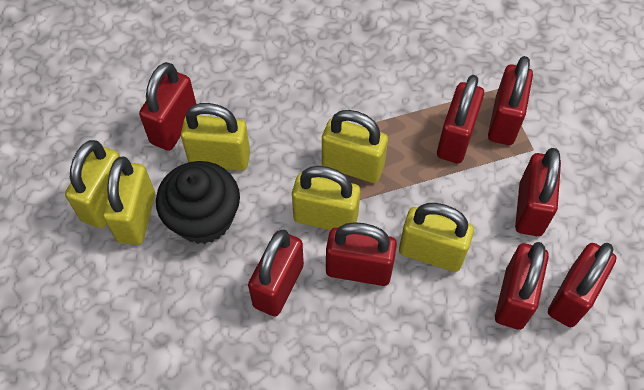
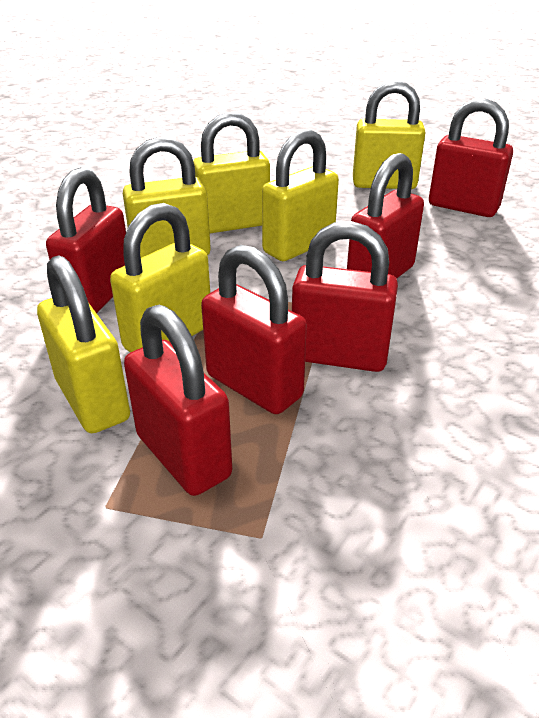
black cupcake: [156,161,240,244] = 1 -> none = 0
red padlock: [139,62,196,151] [248,229,304,317] [326,222,397,286] [437,75,484,163] [488,56,533,145] [495,242,549,330] [515,148,561,236] [548,243,617,327] = 8 -> [46,167,126,313] [124,305,232,496] [201,245,307,414] [292,221,398,372] [347,153,424,279] [429,98,513,217] = 6

